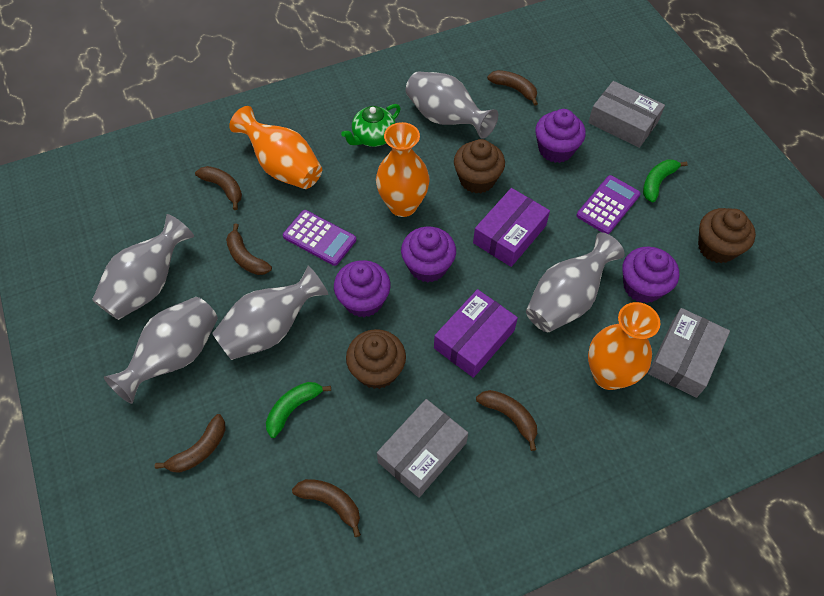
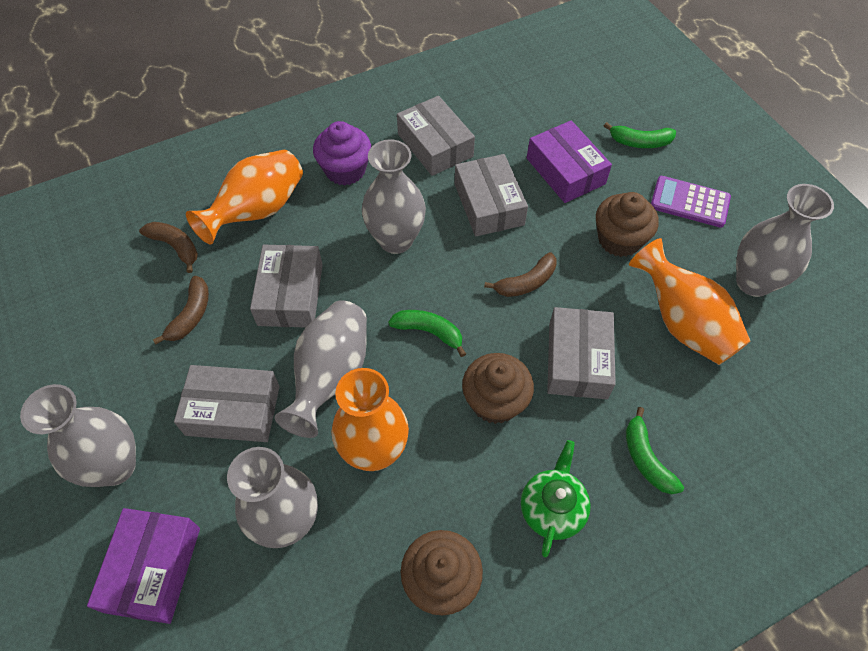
brown banana: [155,414,226,473] [195,166,242,210] [226,224,272,275] [292,479,361,537] [476,390,537,451] [487,70,538,106] = 6 -> [139,222,198,273] [153,276,209,345] [484,252,557,297] = 3
green banana: [266,382,331,438] [643,159,688,203] = 2 -> [388,310,466,357] [604,122,676,148] [626,407,684,494] = 3
grey box: [377,399,468,498] [588,81,665,148] [648,308,730,398] = 3 -> [174,365,280,442] [250,245,323,327] [397,96,475,176] [455,154,528,237] [547,307,616,399] = 5
purple calculator: [283,210,356,266] [576,175,641,234] = 2 -> [651,176,731,228] = 1
purple cupcake: [334,260,391,317] [401,227,456,283] [535,109,586,163] [622,247,679,303] = 4 -> [313,121,371,186] = 1

